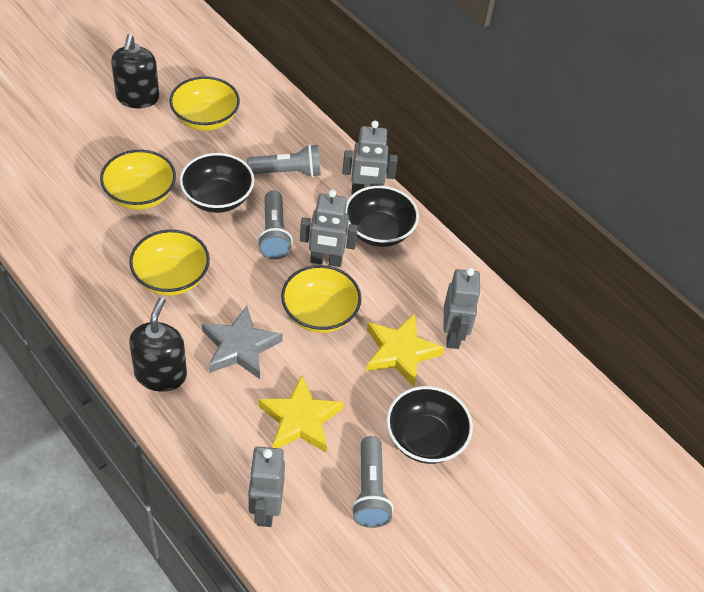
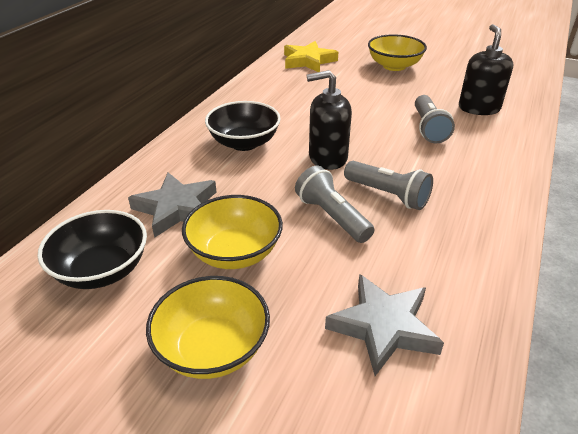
black bowl: [180,153,254,213] [346,186,419,247] [386,386,473,464] = 3 -> [37,210,147,289] [205,101,281,151] = 2
grey robot: [248,447,285,527] [300,190,358,267] [342,121,398,195] [443,268,481,349] = 4 -> none = 0
grey star: [202,306,283,379] = 1 -> [128,172,216,238] [325,274,444,376] = 2
yellow bowl: [100,150,176,210] [129,230,210,296] [169,76,240,131] [281,265,361,333] = 4 -> [146,276,270,379] [182,195,283,269] [368,34,427,71] = 3
yellow star: [258,375,344,452] [366,313,444,387] = 2 -> [284,41,338,72] = 1

